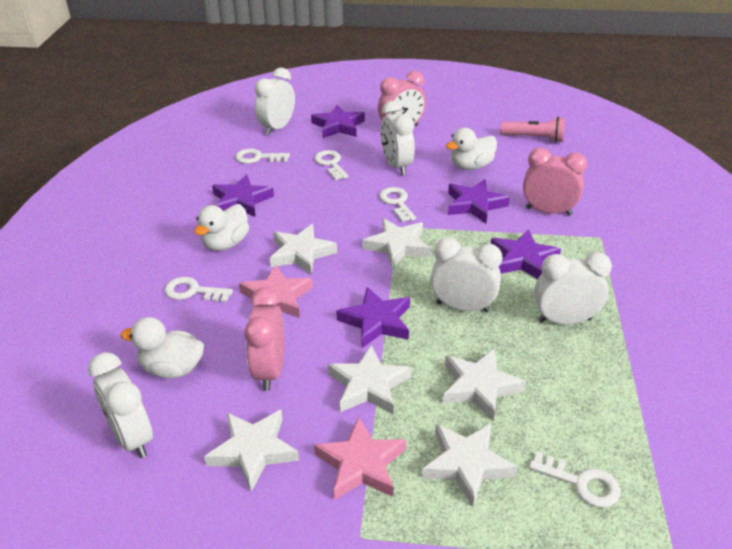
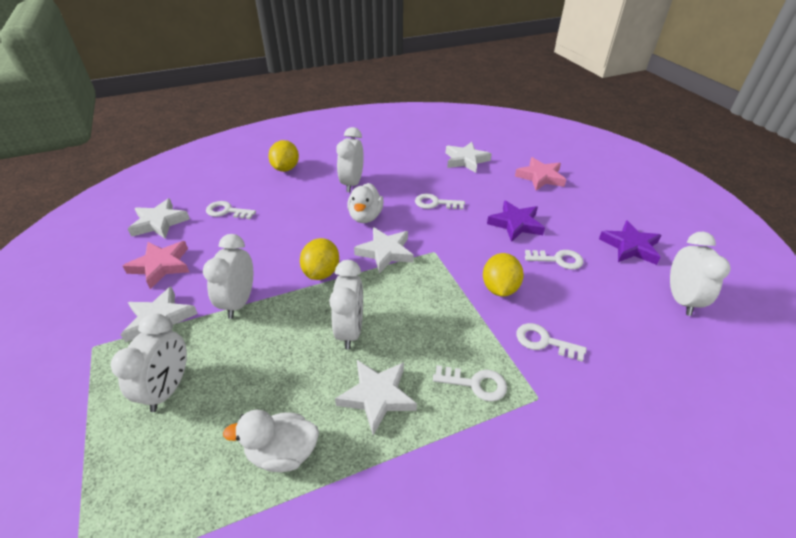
pink clock: [244,287,284,391] [378,71,426,126] [523,148,587,216] = 3 -> none = 0
pink flashlight: [500,117,565,143] = 1 -> none = 0
purple star: [212,174,274,217] [311,105,365,138] [336,287,410,348] [448,179,510,223] [491,229,561,279] = 5 -> [487,200,545,242] [599,220,661,265] = 2
white duck: [120,317,204,378] [194,204,249,251] [446,128,497,170] = 3 -> [223,410,319,472] [347,183,384,223] = 2
white star: [204,410,299,492] [270,224,337,275] [328,345,411,414] [362,218,430,268] [422,423,518,507] [442,349,526,421] = 6 -> [121,287,198,342] [128,198,190,239] [335,360,417,435] [354,227,414,273] [446,142,492,173] = 5
yellow lemon: none = 0 -> [268,140,299,172] [300,238,339,280] [483,253,524,297] = 3

